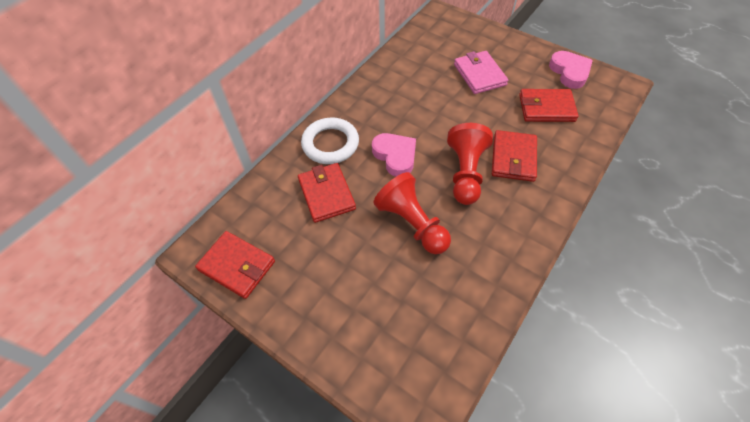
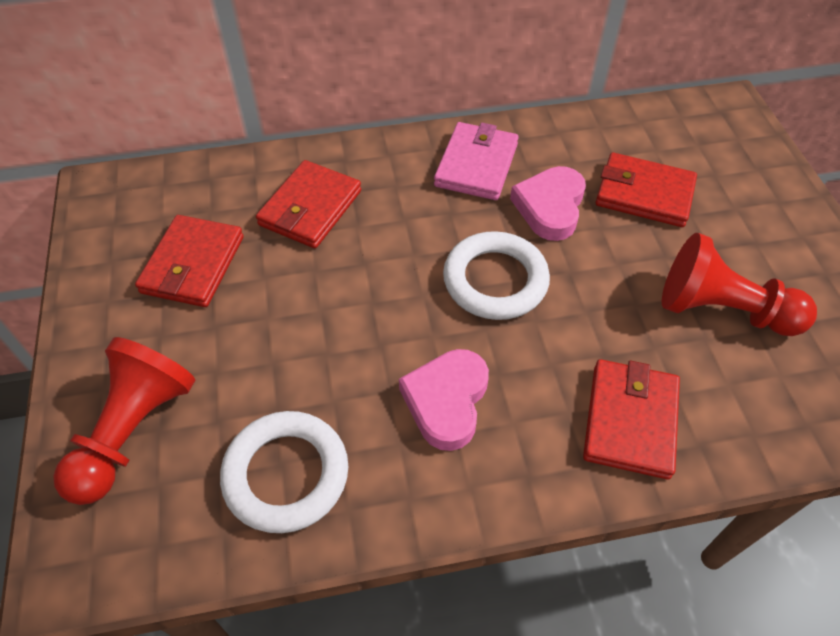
white ring: [301,118,359,164] = 1 -> [220,411,348,533] [443,231,550,320] = 2

